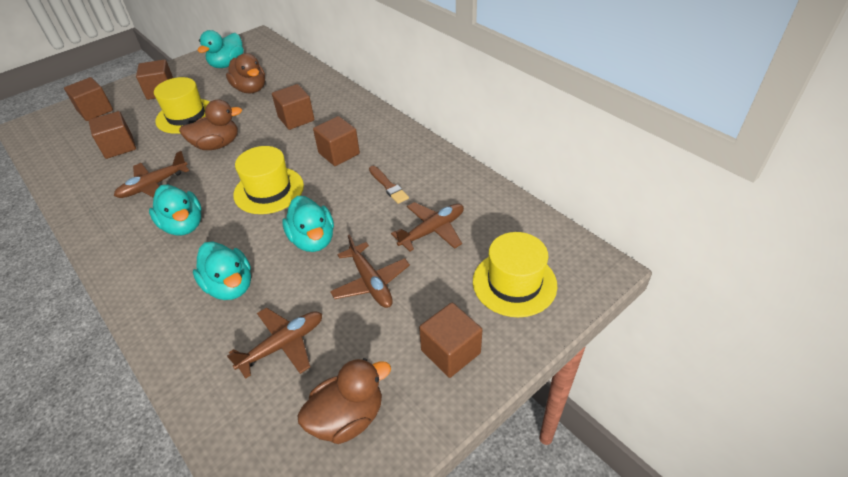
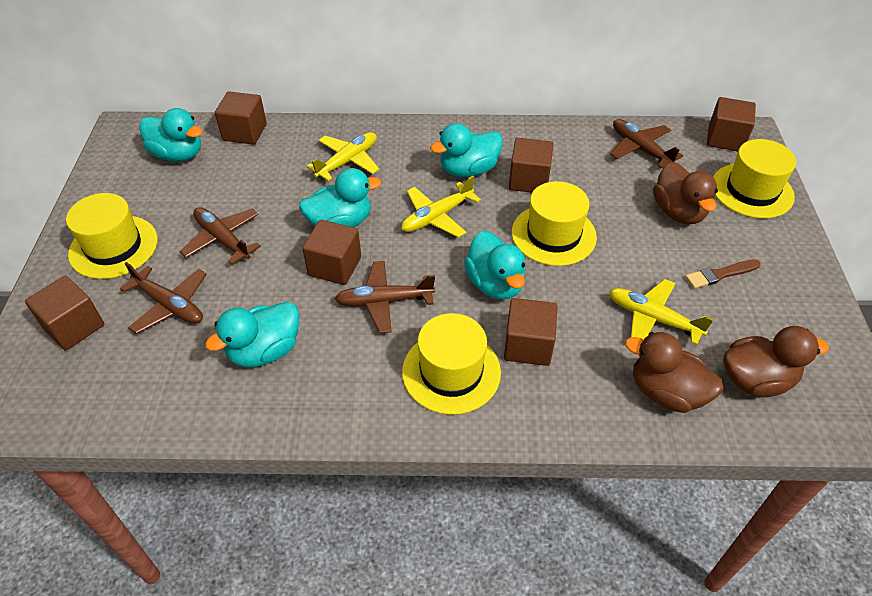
turquoise duck: [149,185,202,236] [193,241,251,300] [198,30,244,68] [283,196,334,252] = 4 -> [139,108,203,162] [205,301,299,367] [299,168,381,227] [430,123,503,178] [464,231,525,300] = 5
yellow hat: [154,77,210,134] [233,146,304,214] [473,232,557,317] = 3 -> [66,193,158,279] [402,313,501,415] [512,181,597,266] [713,139,796,219] = 4
yellow plane: none = 0 -> [306,132,379,181] [401,176,481,238] [609,279,714,345] = 3

